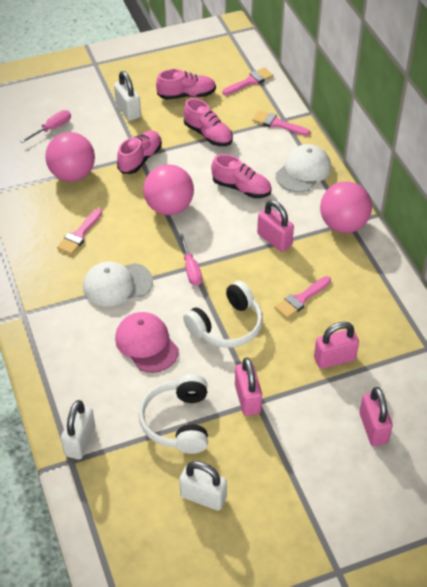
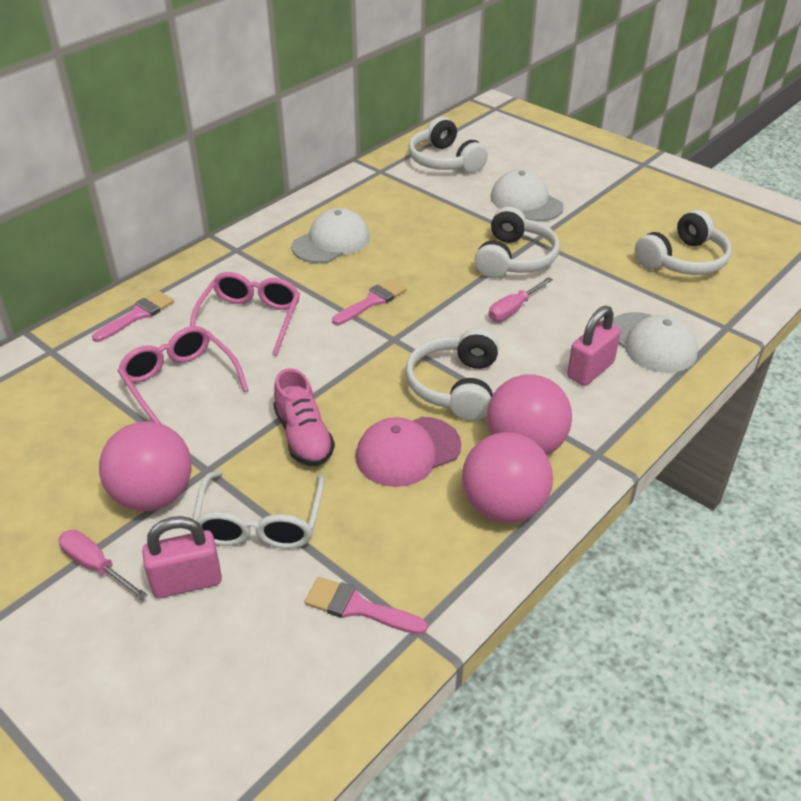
pink brush: [57,209,102,255] [222,67,274,95] [252,110,310,136] [275,276,331,319] = 4 -> [92,291,174,342] [304,577,428,635] [332,278,407,325] = 3
pink glasses: none = 0 -> [117,326,249,424] [190,272,300,356] = 2
pink padlock: [235,357,262,416] [257,200,294,252] [314,322,359,369] [359,387,393,446] = 4 -> [142,516,222,598] [567,306,621,386] = 2
pink shoe: [117,130,162,174] [156,69,216,100] [184,98,233,146] [211,154,272,198] = 4 -> [273,368,335,466] = 1
white cap: [83,261,153,307] [276,144,331,192] = 2 -> [292,208,370,263] [491,169,564,221] [612,312,698,373] = 3
white glasses: none = 0 -> [193,470,325,549] = 1
white headphones: [139,374,208,454] [183,281,263,348] = 2 -> [406,328,499,421] [408,117,488,173] [474,207,560,278] [635,210,732,275] = 4
white padlock: [61,400,95,459] [114,71,141,121] [179,461,227,511] = 3 -> none = 0

